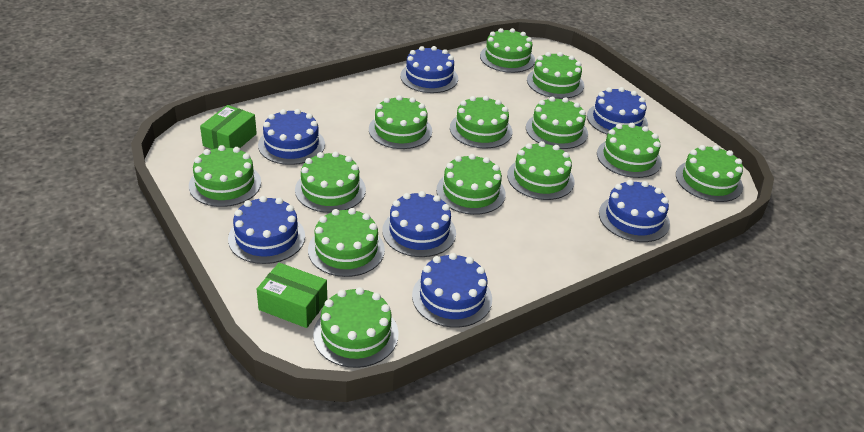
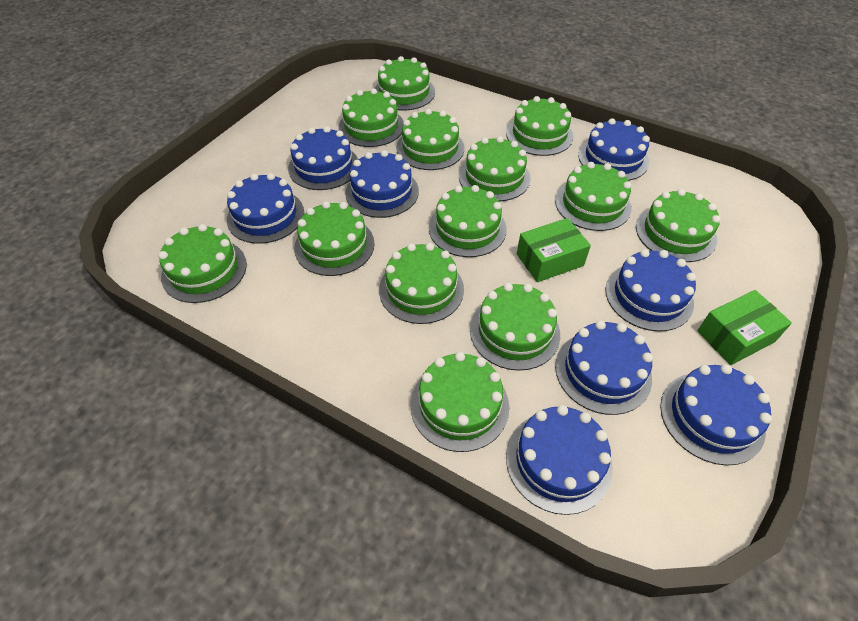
blue cake: [228,196,305,264] [258,109,325,165] [382,191,456,257] [400,46,458,93] [412,253,492,328] [587,87,648,134] [599,180,670,242] = 7 -> [227,173,304,244] [288,126,358,190] [345,150,419,218] [506,405,613,515] [555,320,653,415] [578,118,650,181] [605,249,696,331] [660,364,772,465] = 8

